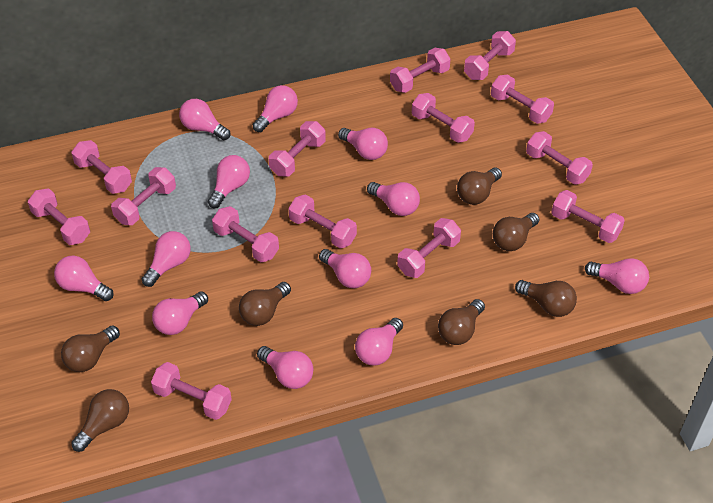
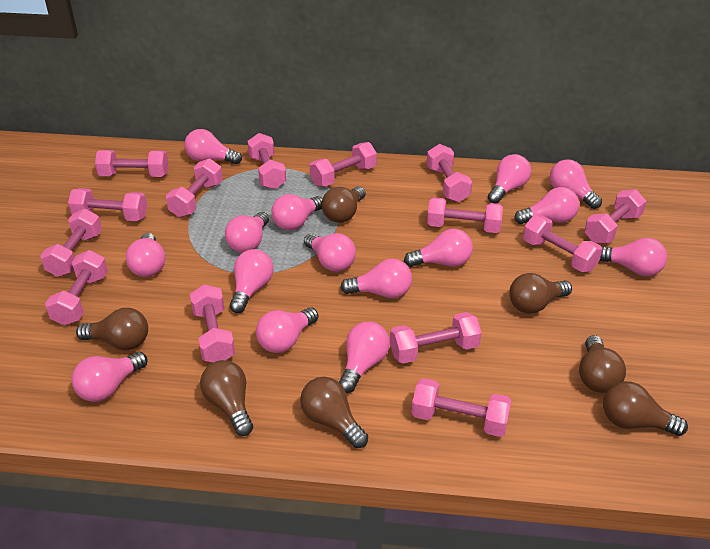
pink light bulb: [54,255,114,301] [142,231,191,287] [152,292,208,335] [179,99,231,140] [208,155,250,208] [253,85,298,132] [257,346,313,389] [319,249,371,288] [338,128,388,160] [355,318,403,365] [367,182,420,216] [585,258,649,294] = 12 -> [72,352,147,402] [126,233,166,277] [185,129,242,164] [225,212,269,253] [230,249,273,313] [256,307,318,353] [271,194,323,230] [304,233,356,272] [339,322,390,393] [340,259,412,298] [404,229,473,267] [488,154,531,204] [514,187,579,224] [550,159,602,209] [600,238,667,276] = 15

